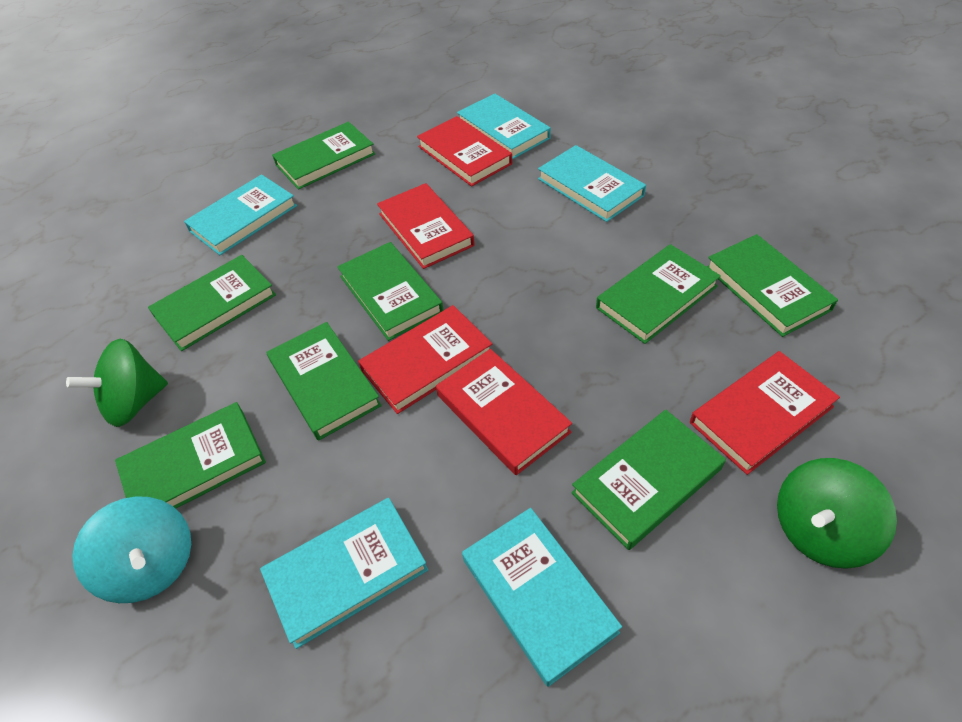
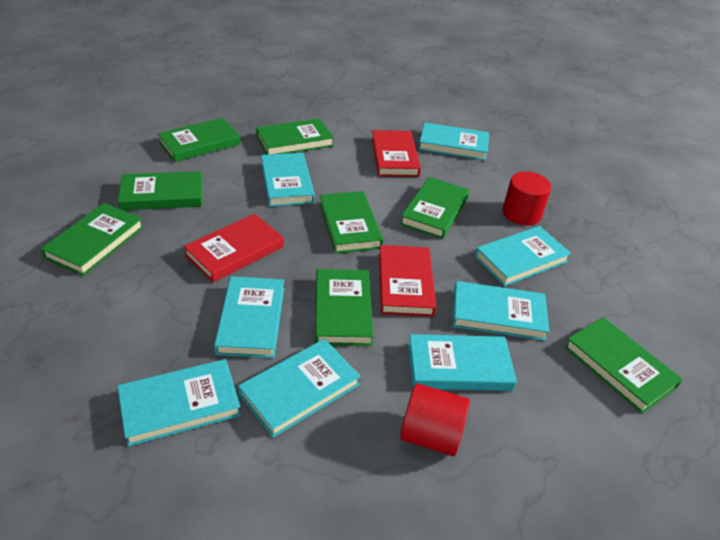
green spinning top: [66,339,168,427] [777,458,897,569] = 2 -> none = 0
red book: [358,305,492,414] [377,183,475,269] [417,116,512,187] [436,349,572,475] [690,351,840,475] = 5 -> [183,214,284,282] [372,130,421,177] [379,245,437,317] = 3
red cylinder: none = 0 -> [400,383,470,456] [503,172,551,226] = 2
turquoise book: [184,174,297,255] [260,498,428,649] [457,93,551,159] [462,508,622,687] [538,145,646,222] = 5 -> [117,359,241,447] [214,276,284,358] [238,339,361,438] [261,153,315,207] [408,334,517,391] [418,122,489,161] [453,281,549,341] [475,226,571,286] = 8
turquoise spinning top: [72,496,191,603] = 1 -> none = 0

